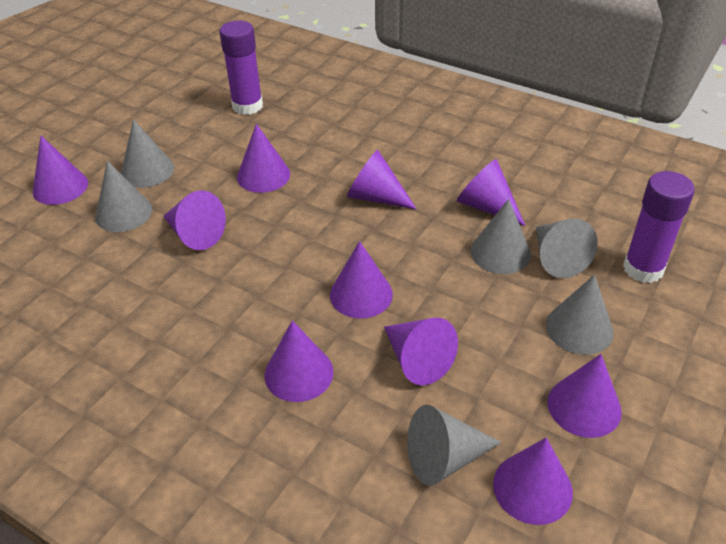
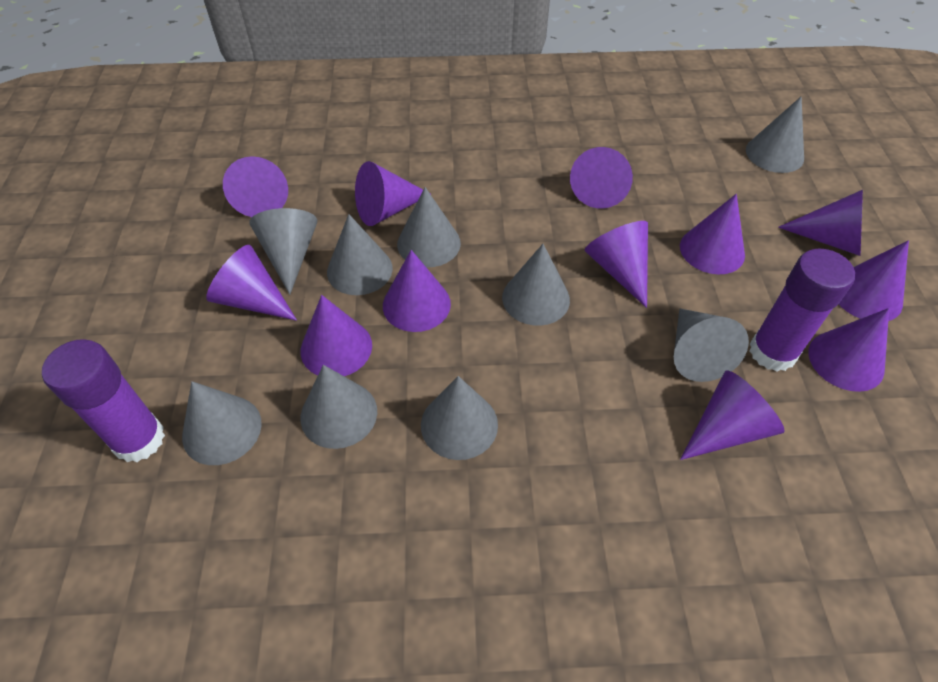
grey cone: [95,161,152,232] [121,119,174,188] [407,405,502,486] [470,199,531,274] [536,218,597,278] [546,275,614,355] = 6 -> [182,381,262,465] [249,208,317,295] [301,365,377,449] [327,214,393,295] [397,187,461,267] [421,376,498,460] [502,244,570,326] [674,309,749,382] [746,96,804,173] = 9
purple cone: [33,136,88,205] [163,190,226,250] [237,124,290,193] [265,320,334,402] [330,241,393,318] [347,150,417,210] [384,318,458,385] [457,159,525,226] [493,437,573,525] [548,354,622,438] = 10 -> [206,245,297,321] [223,156,288,217] [301,295,372,376] [355,161,423,226] [383,250,451,332] [570,147,633,209] [585,221,648,308] [680,194,745,275] [680,371,785,460] [778,190,863,256] [808,308,889,392] [839,240,909,321] = 12

